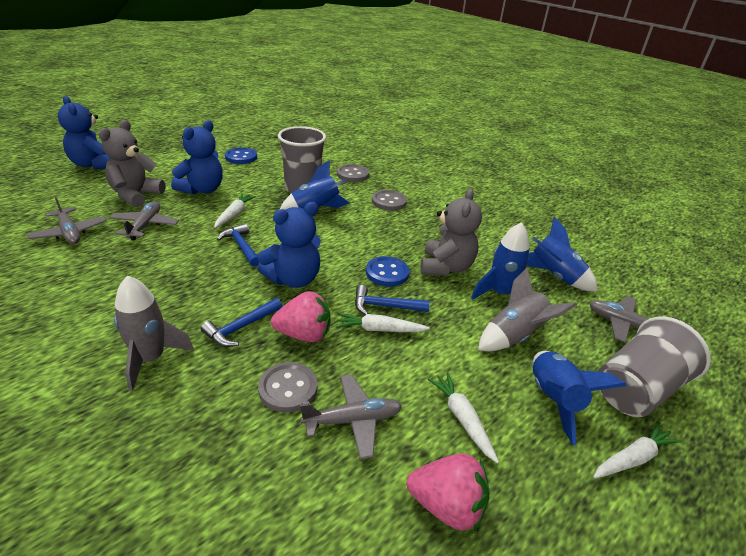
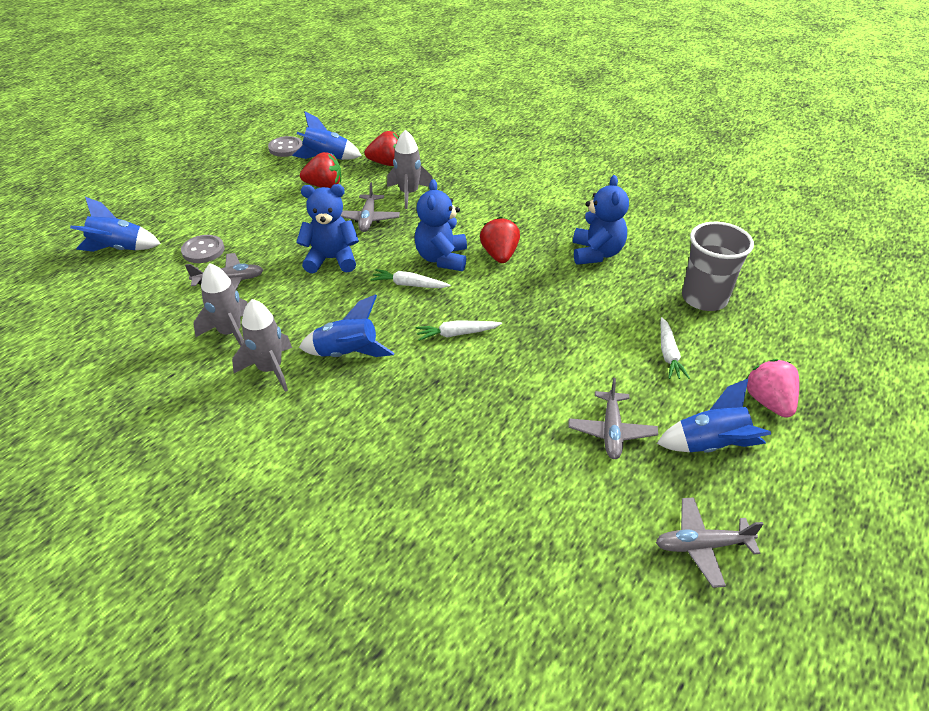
blue button: [225,147,257,164] [366,256,410,287] = 2 -> none = 0
blue hammer: [201,298,282,347] [217,224,259,267] [355,285,430,315] = 3 -> none = 0
grey button: [258,362,318,413] [337,164,369,182] [372,190,407,211] = 3 -> [181,235,225,263] [268,136,303,157] = 2
grey cup: [278,126,326,193] [598,317,711,417] = 2 -> [682,222,754,311] = 1
grey rocket: [114,275,194,391] [478,268,577,351] = 2 -> [193,263,248,346] [232,299,292,392] [387,130,433,209] = 3
grey teddy bear: [98,120,165,207] [421,189,482,276] = 2 -> none = 0
pink strawberry: [271,291,330,342] [407,453,490,530] = 2 -> [746,359,799,418] = 1
red strawberry: none = 0 -> [300,152,341,189] [365,131,399,166] [480,217,520,263] = 3
white carrot: [214,193,256,228] [336,313,430,332] [428,372,499,464] [593,422,682,479] = 4 -> [370,269,451,288] [416,320,502,341] [661,317,690,379] = 3

